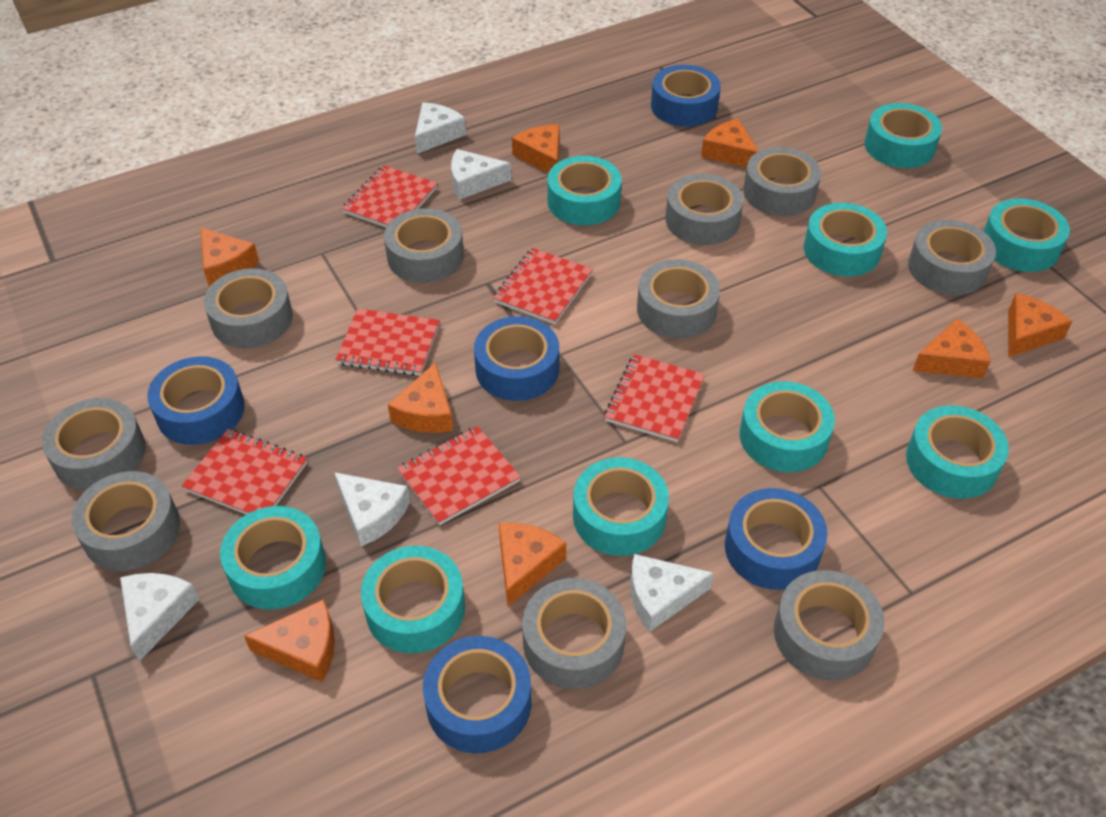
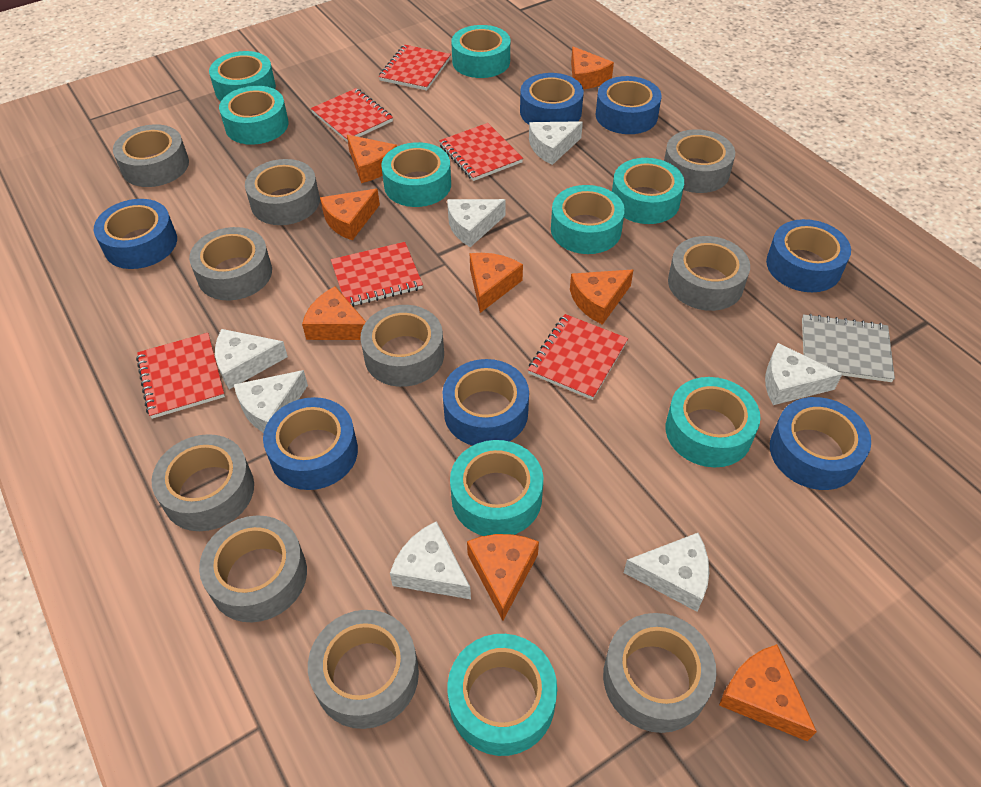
blue tape: [147,356,245,445] [423,636,531,753] [474,316,559,401] [651,65,721,127] [725,488,827,590] = 5 -> [94,199,177,269] [263,397,358,490] [442,359,529,446] [520,73,584,125] [596,76,661,134] [766,219,851,292] [770,397,871,490] = 7
grey notebook: none = 0 -> [802,314,895,382] = 1
white cheese: [120,573,199,661] [334,472,410,546] [415,102,466,154] [451,149,511,200] [630,554,714,632] = 5 -> [215,329,288,389] [234,370,308,433] [390,521,471,599] [447,199,506,247] [529,121,583,165] [624,533,709,612] [765,343,842,405] = 7

